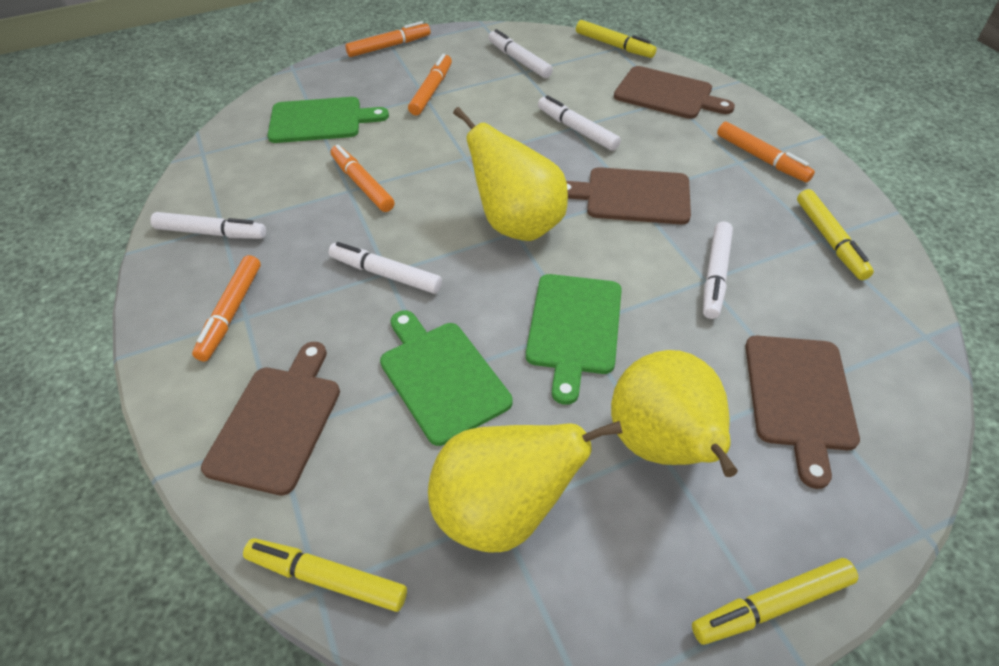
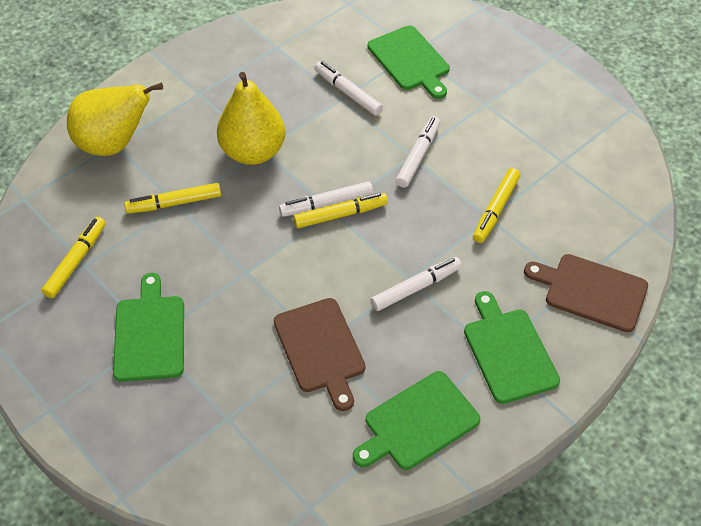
brown cutting board: [201,342,340,496] [566,167,691,224] [614,66,735,119] [745,336,860,489] = 4 -> [274,298,365,411] [524,254,648,332] = 2
green cutting board: [268,97,389,143] [380,310,513,446] [526,274,622,405] = 3 -> [113,273,184,382] [353,371,480,470] [368,25,450,99] [464,291,560,404] = 4
orange marker: [192,255,261,361] [330,144,395,212] [345,21,430,57] [408,54,452,115] [717,122,815,182] = 5 -> none = 0
white marker: [150,212,266,239] [329,242,442,294] [488,29,553,78] [538,95,621,151] [703,222,733,319] = 5 -> [279,181,373,217] [315,61,383,116] [371,257,462,311] [396,116,440,188] = 4
yellow pear: [428,421,623,552] [453,107,568,241] [611,350,738,477] = 3 -> [67,83,163,156] [217,72,285,165] = 2

